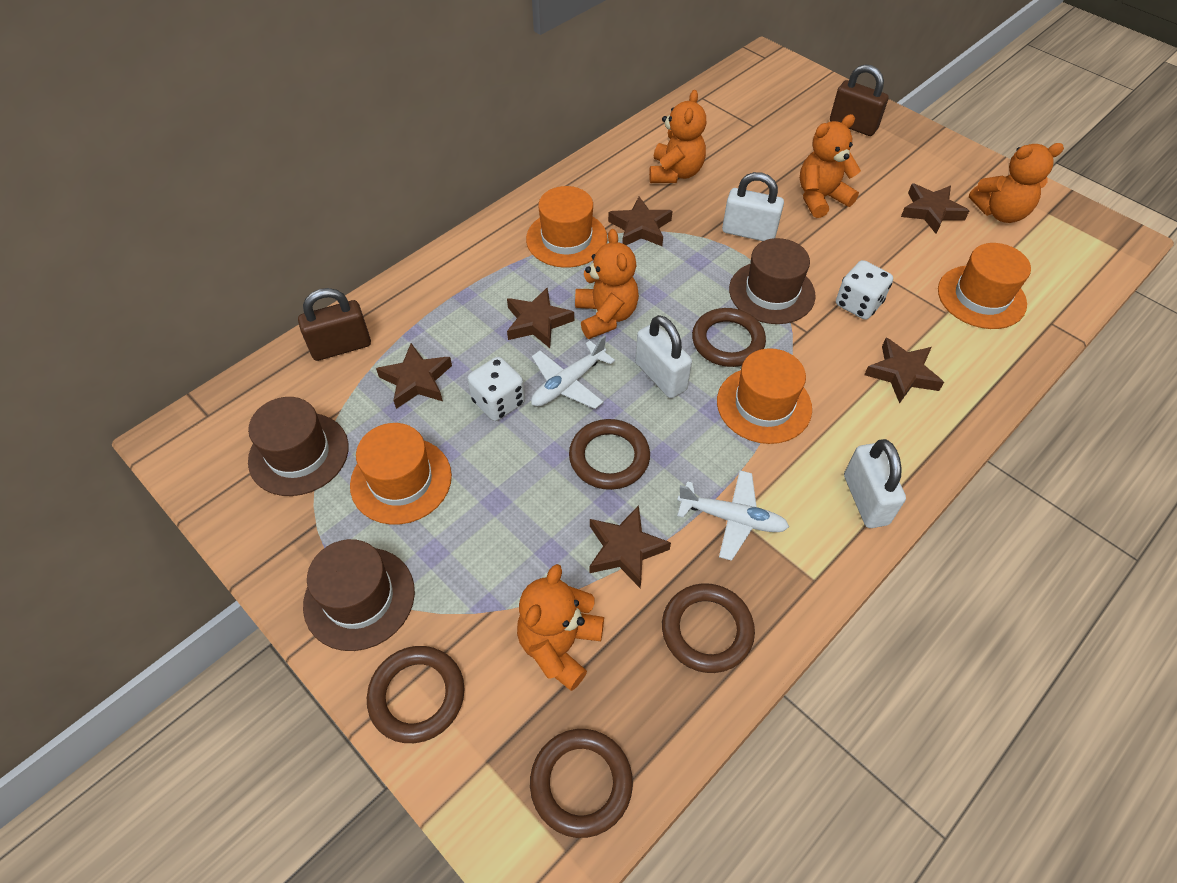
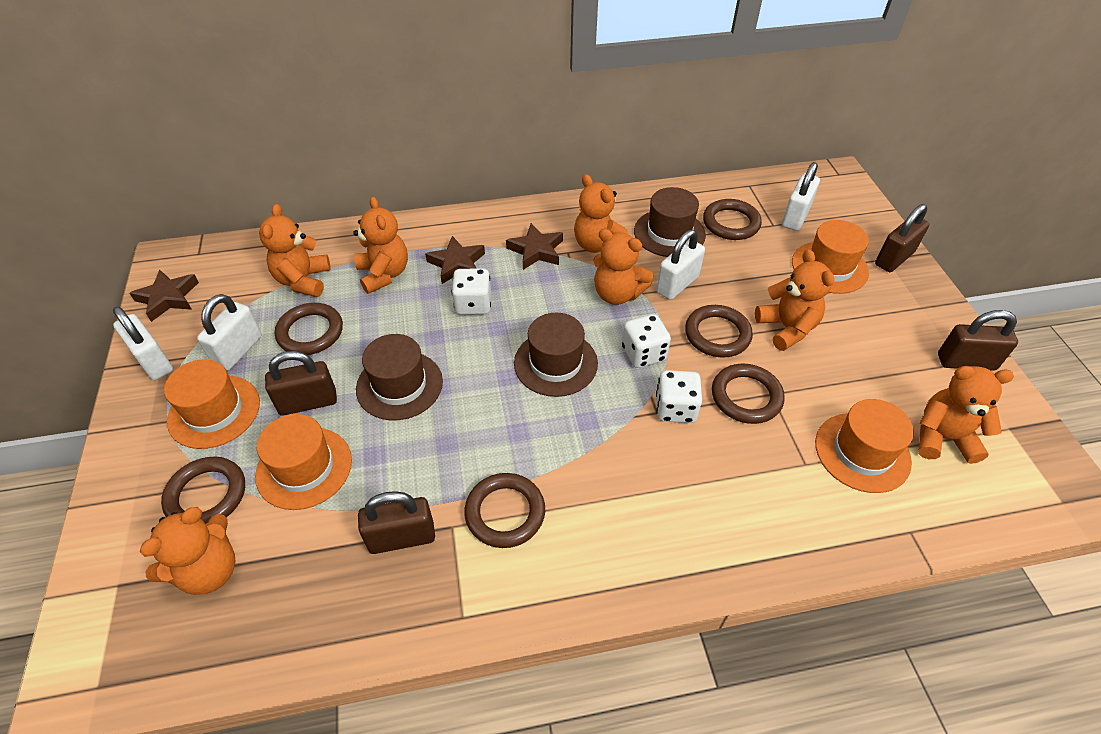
brown padlock: [298,288,371,361] [830,64,889,136] = 2 -> [265,351,337,416] [358,491,435,554] [875,204,929,272] [938,310,1018,371] = 4
brown ring: [367,646,465,743] [530,729,633,838] [569,419,650,490] [662,583,755,673] [692,308,766,367] = 5 -> [161,456,245,524] [275,303,343,355] [464,473,545,548] [685,305,753,358] [703,199,762,240] [712,364,785,424] = 6
brown star: [376,343,452,409] [507,287,574,348] [589,505,671,588] [608,197,672,246] [864,338,944,404] [901,184,969,234] = 6 -> [130,270,199,322] [425,236,485,284] [506,223,563,270] = 3
orange teddy bear: [517,564,604,691] [575,229,639,339] [649,90,706,183] [800,114,861,218] [969,143,1064,223] = 5 -> [140,507,235,595] [259,204,331,297] [353,197,408,294] [574,174,629,253] [593,229,653,305] [755,249,834,351] [918,366,1014,464] = 7
white dice: [467,357,525,421] [836,260,893,320] = 2 -> [452,268,491,315] [622,314,671,368] [656,370,702,423] = 3
white padlock: [635,315,692,398] [722,172,784,241] [844,439,906,528] = 3 -> [113,307,173,380] [197,294,262,371] [656,230,705,300] [782,162,820,231] = 4
white plane: [531,335,615,409] [677,470,789,561] = 2 -> none = 0

